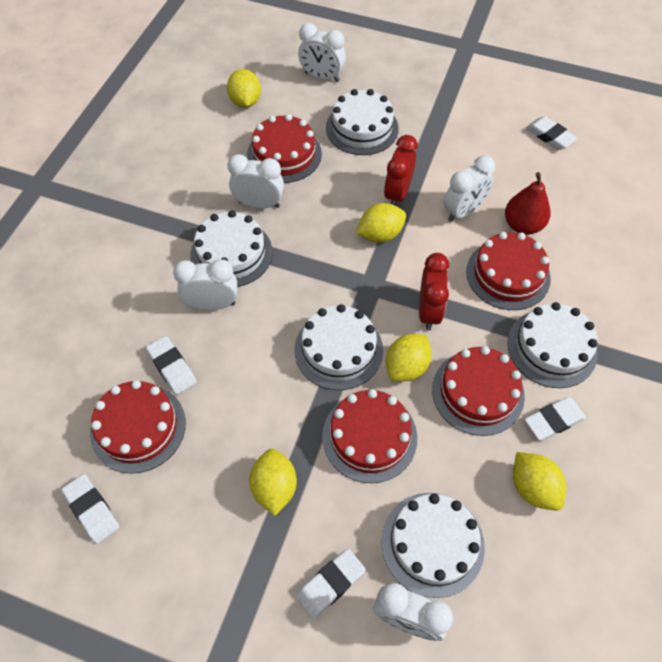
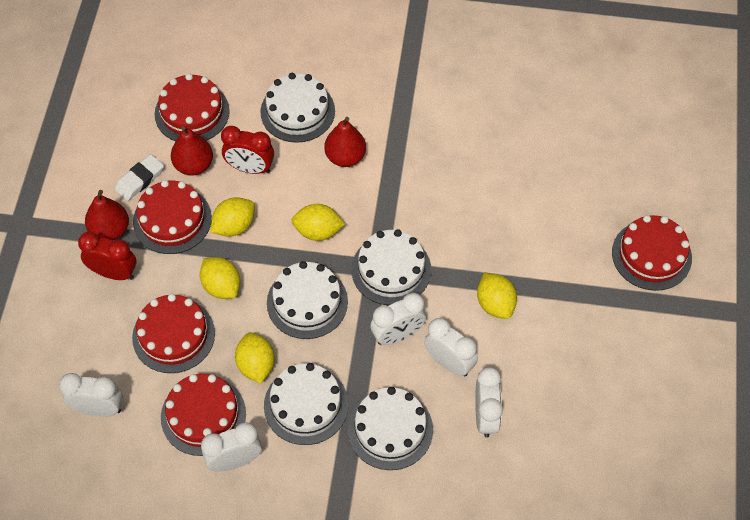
red pear: [505,172,551,235] = 1 -> [85,190,129,241] [171,126,213,176] [324,117,366,167] = 3
white eraser: [61,474,120,544] [146,336,197,395] [296,549,366,619] [525,397,586,440] [526,116,578,150] = 5 -> [115,154,164,201] = 1

